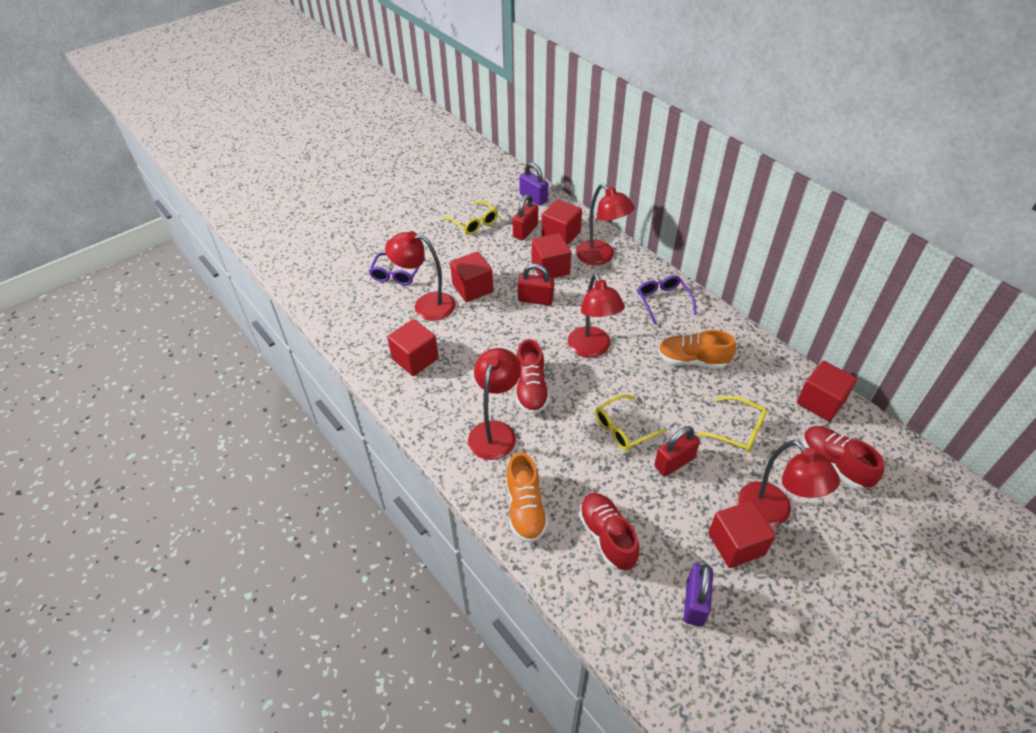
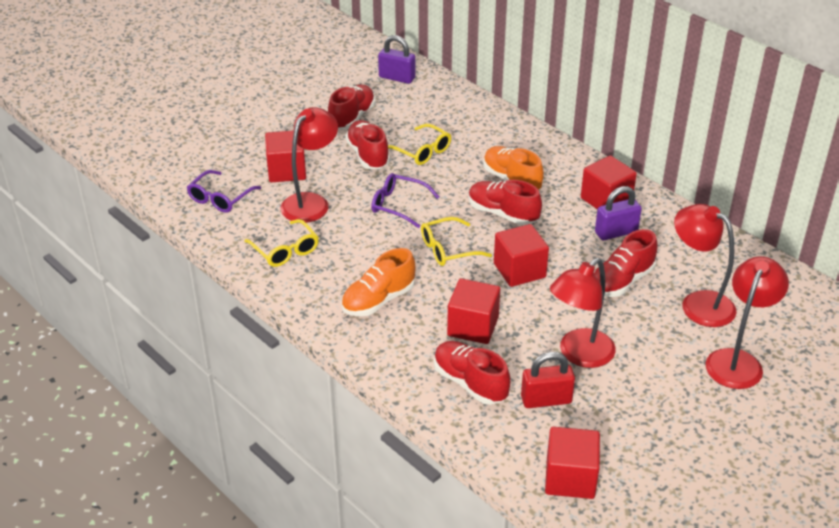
red cube: [387,319,439,376] [450,251,493,302] [532,233,571,278] [542,199,582,245] [708,500,776,568] [797,361,857,422] = 6 -> [265,131,306,182] [447,278,500,344] [494,224,549,287] [545,427,600,499] [581,155,637,209] = 5
red lamp: [385,231,456,321] [468,348,521,460] [568,273,625,358] [576,184,635,265] [738,440,840,527] = 5 -> [280,107,338,223] [550,258,616,368] [674,204,737,327] [706,256,789,389] = 4
red padlock: [512,194,538,240] [518,264,554,305] [654,426,700,476] = 3 -> [521,352,575,408] = 1
red shoe: [516,339,550,414] [579,493,639,570] [802,426,884,489] = 3 -> [328,85,375,129] [345,120,390,169] [434,341,511,405] [469,180,542,225] [593,229,658,297] = 5

